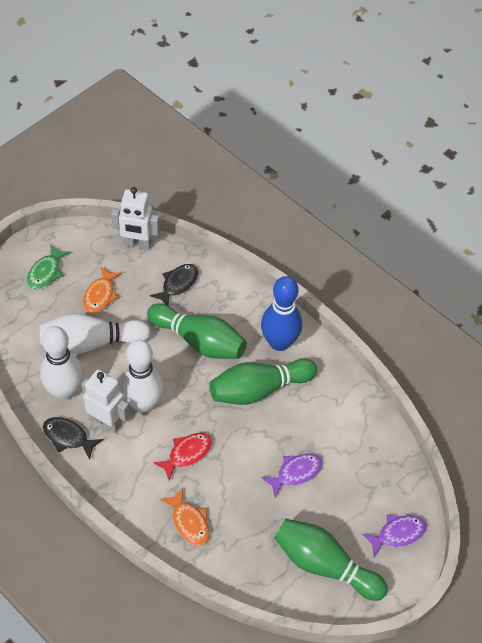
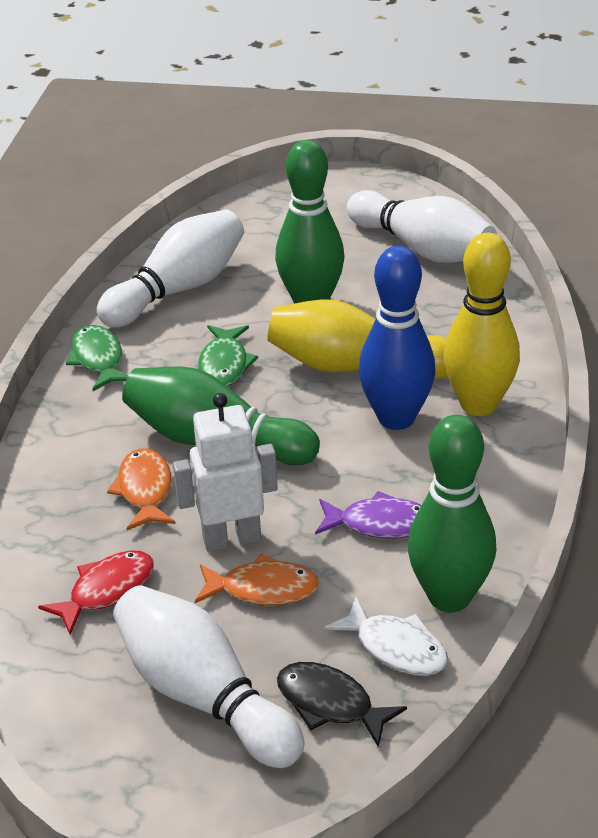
black fish: [43,417,104,460] [150,264,198,305] = 2 -> [277,662,407,747] = 1
green fish: [27,244,71,290] = 1 -> [66,325,128,391] [198,325,258,387] = 2
purple fish: [261,454,322,498] [362,515,426,557] = 2 -> [315,491,422,539] = 1
white fish: none = 0 -> [325,597,448,676] = 1
white robot: [81,369,130,433] [111,187,160,250] = 2 -> [173,393,278,552] = 1
yellow bowling pin: none = 0 -> [267,299,448,378] [443,233,520,416] = 2

